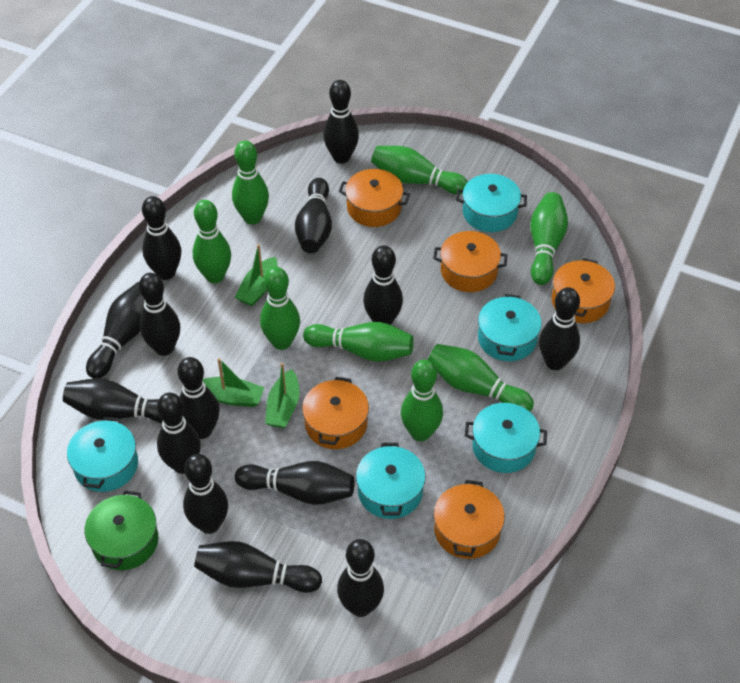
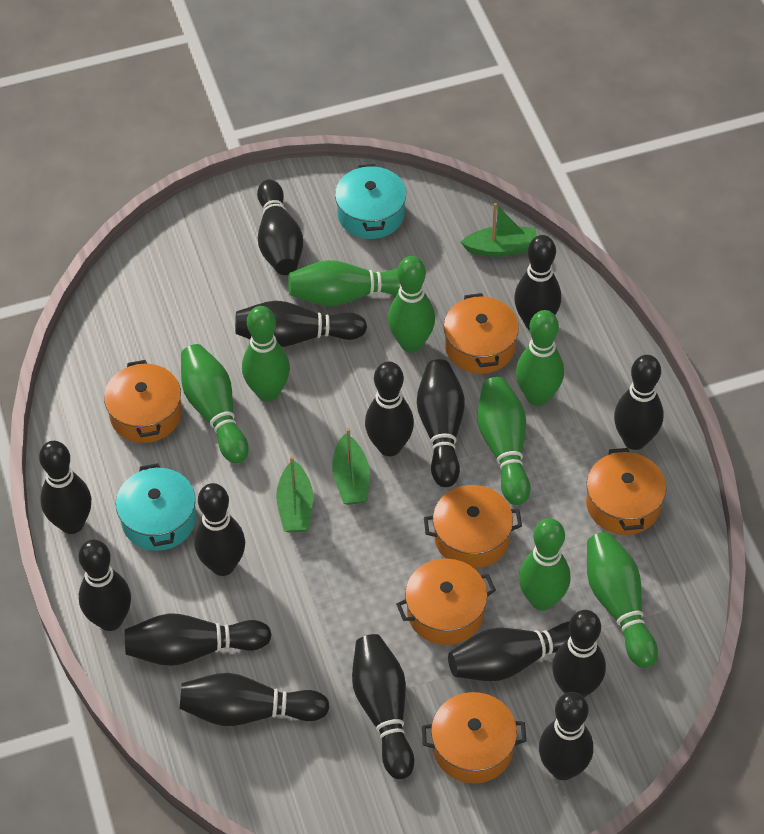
black bowling pin: [63,378,163,423] [86,282,144,379] [139,273,180,356] [142,196,181,280] [157,393,201,474] [178,357,220,439] [183,454,228,534] [194,541,322,593] [235,461,355,505] [295,178,332,254] [323,80,359,164] [337,539,384,617] [363,245,403,325] [539,287,580,370] = 14 -> [39,441,91,534] [79,539,131,631] [125,613,272,666] [180,673,330,726] [194,483,245,576] [235,301,367,347] [257,180,303,275] [352,634,414,779] [365,361,414,456] [417,359,465,487] [448,622,570,681] [514,235,561,330] [539,692,593,780] [552,610,606,697] [614,355,663,450] = 15
green pot: [85,490,158,570] = 1 -> none = 0
orange pot: [302,377,369,449] [339,169,410,227] [433,231,507,292] [434,480,505,559] [551,258,615,323] = 5 -> [104,360,182,443] [396,559,496,645] [422,692,526,784] [424,485,522,569] [444,293,519,374] [586,448,666,535] = 6
turquoise pot: [67,417,138,492] [356,443,425,519] [456,174,527,232] [465,403,547,473] [478,294,542,361] = 5 -> [116,463,196,551] [335,164,406,239] = 2

